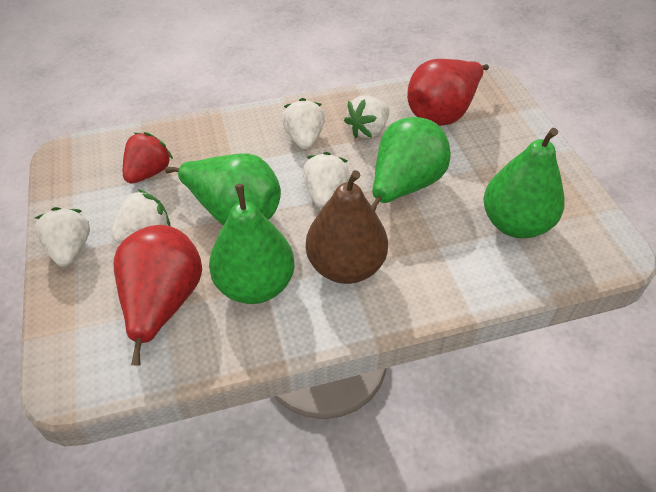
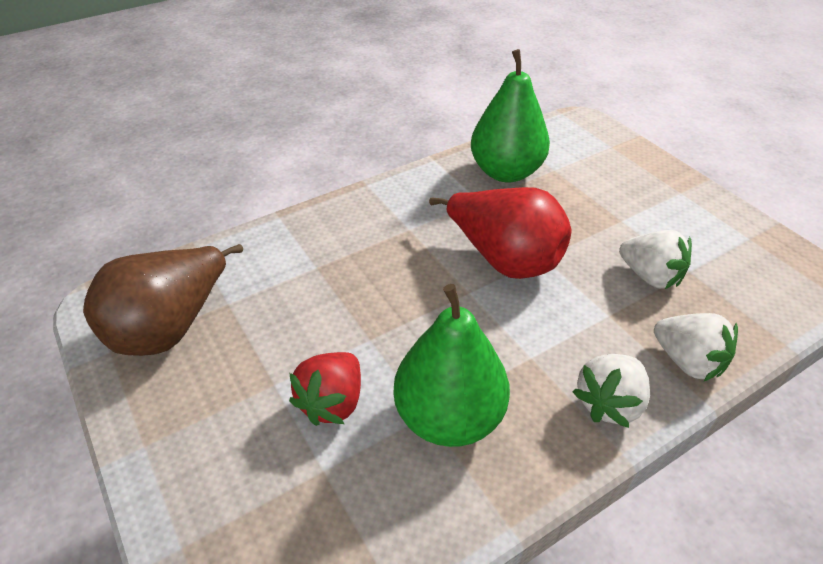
green pear: [165,153,281,225] [209,184,295,304] [372,117,451,211] [483,128,565,238] = 4 -> [394,284,510,447] [471,49,550,183] = 2
red pear: [114,225,202,365] [407,59,489,126] = 2 -> [429,187,571,279] = 1
white strawberry: [35,207,90,267] [111,189,170,243] [282,98,325,150] [303,152,350,207] [344,95,390,138] = 5 -> [572,354,650,428] [619,230,692,289] [654,313,738,382] = 3

